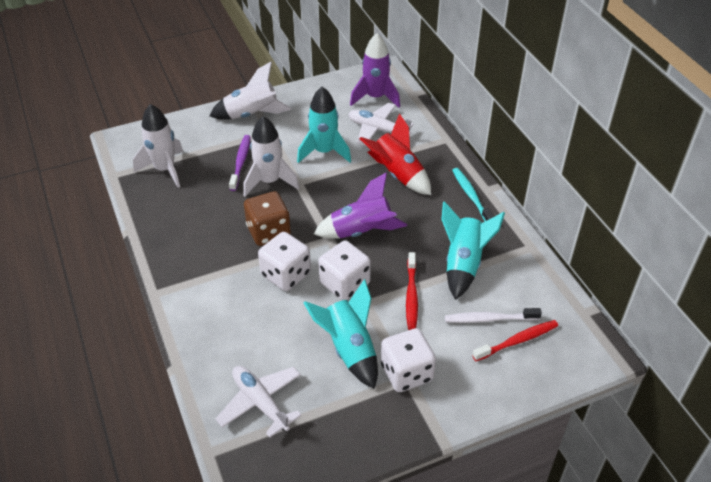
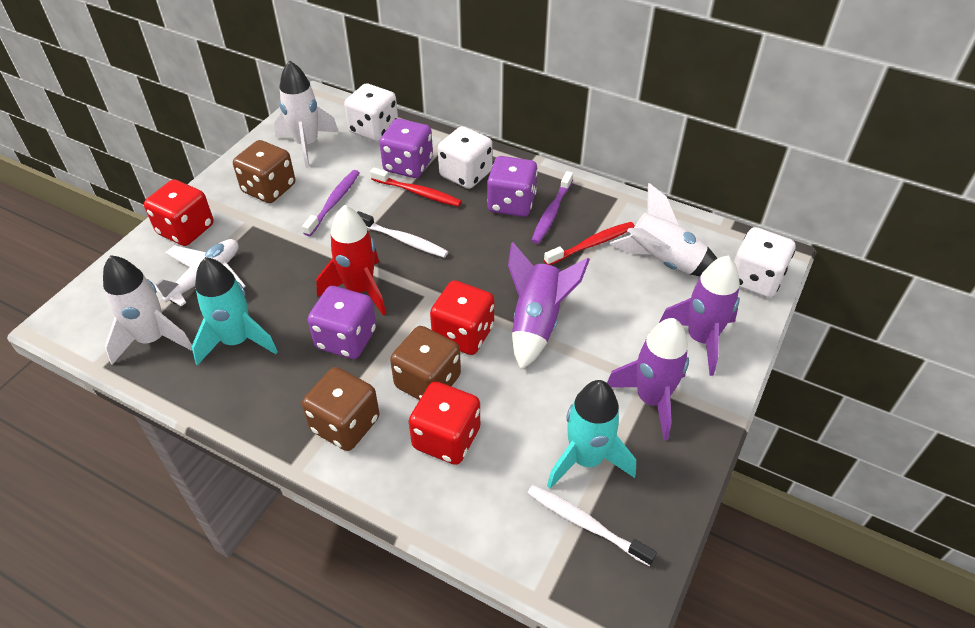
brown dice: [244,191,291,246] = 1 -> [233,140,295,203] [302,367,380,451] [390,326,461,400] = 3
purple dice: none = 0 -> [308,286,376,359] [380,119,433,178] [487,156,538,217] = 3
purple rocket: [314,172,407,238] [350,33,400,108] = 2 -> [508,242,590,370] [607,318,689,440] [659,256,740,376] = 3
purple toothbrush: [229,135,251,191] = 1 -> [302,170,360,236] [531,171,573,244] = 2
red dice: none = 0 -> [144,180,214,246] [409,381,480,465] [430,280,494,355] = 3
turquoise rocket: [297,87,351,163] [304,279,378,389] [441,201,505,300] = 3 -> [192,257,278,366] [547,380,636,489] = 2
turquoise toothbrush: [452,168,494,221] = 1 -> none = 0
white plane: [215,366,302,438] [349,103,414,146] = 2 -> [155,239,246,307] = 1
white toothbrush: [445,308,542,323] = 1 -> [357,211,448,258] [527,485,657,566] = 2

